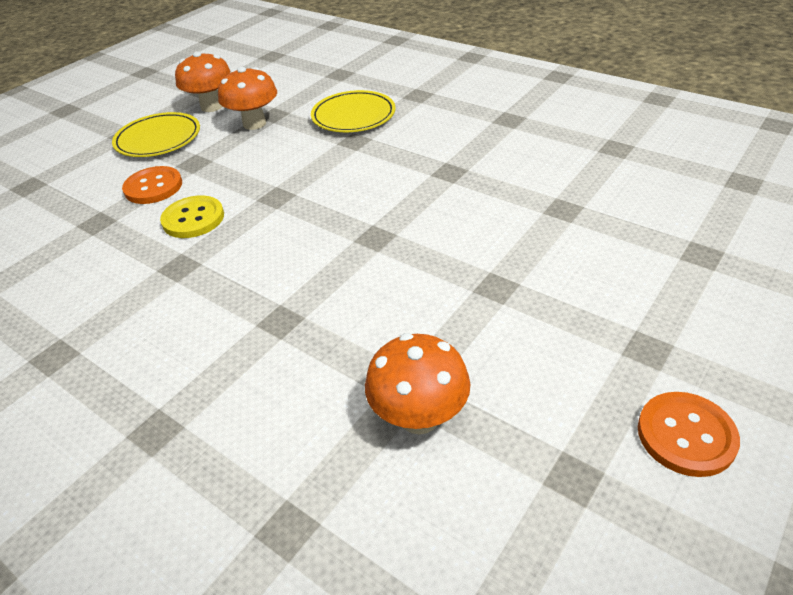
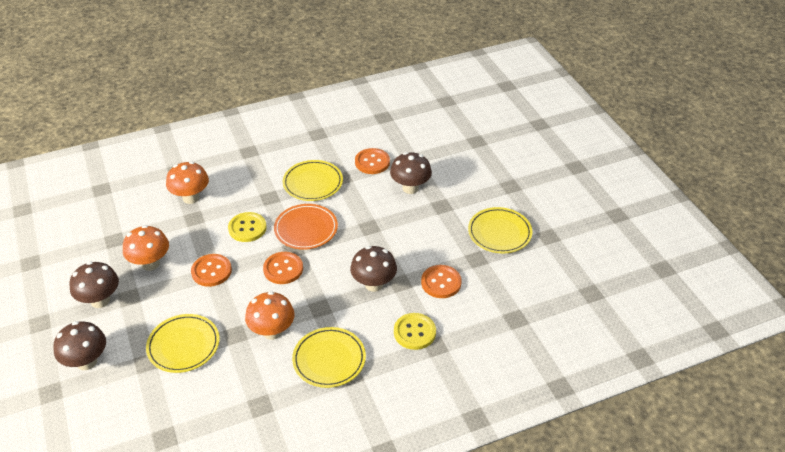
brown mushroom: none = 0 -> [53,321,106,370] [69,262,119,308] [350,246,397,292] [390,152,432,194] = 4
orange button: [122,166,182,204] [638,392,740,477] = 2 -> [191,254,232,287] [263,252,303,284] [355,148,390,174] [421,265,462,298] = 4
orange plate: none = 0 -> [274,204,338,250] = 1
yellow button: [160,195,224,238] = 1 -> [228,212,267,242] [394,313,436,350] = 2
yellow plate: [112,112,200,157] [311,90,396,132] = 2 -> [146,314,219,373] [283,160,343,201] [292,327,366,388] [468,207,532,253] = 4

